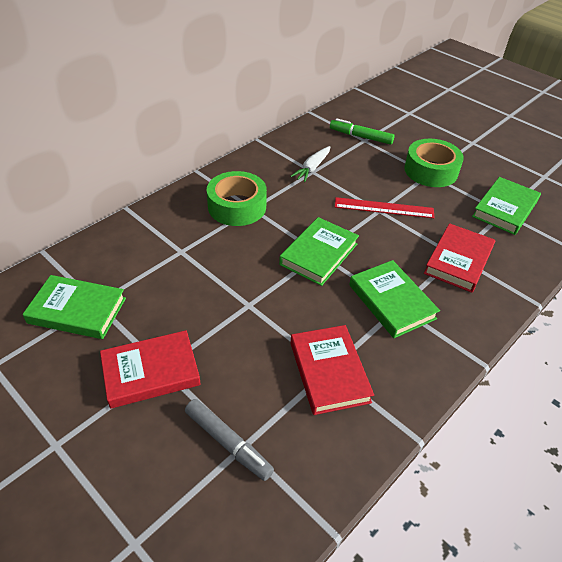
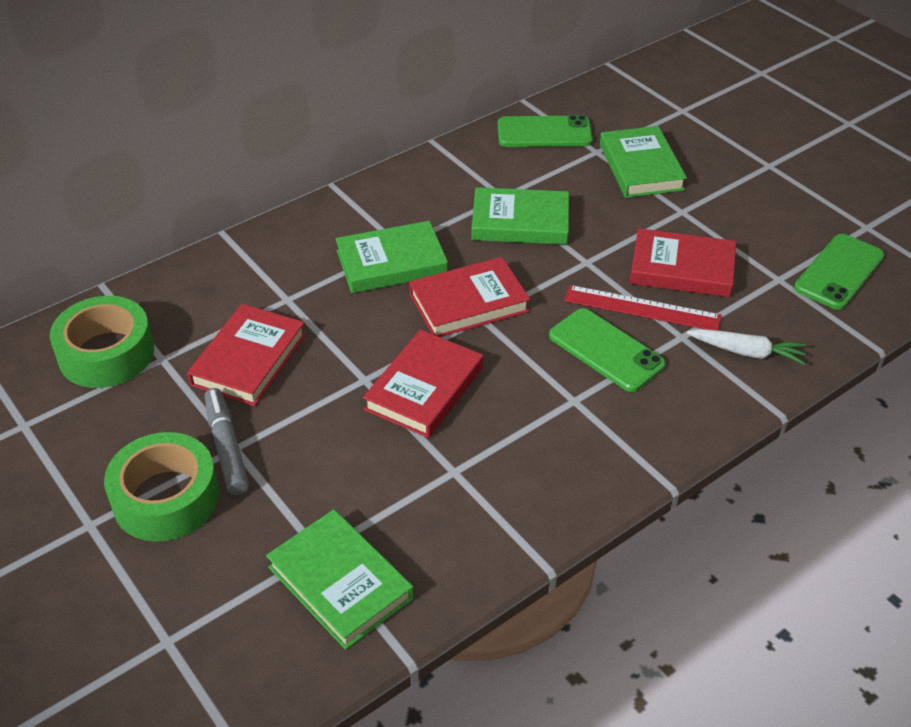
green marker: [330,118,394,145] = 1 -> none = 0
green phone: none = 0 -> [498,115,593,147] [549,308,666,392] [794,234,885,310] = 3
red book: [100,330,201,409] [290,325,374,415] [424,223,495,293] = 3 -> [187,304,306,406] [363,330,483,438] [409,257,530,337] [630,228,736,297] = 4

